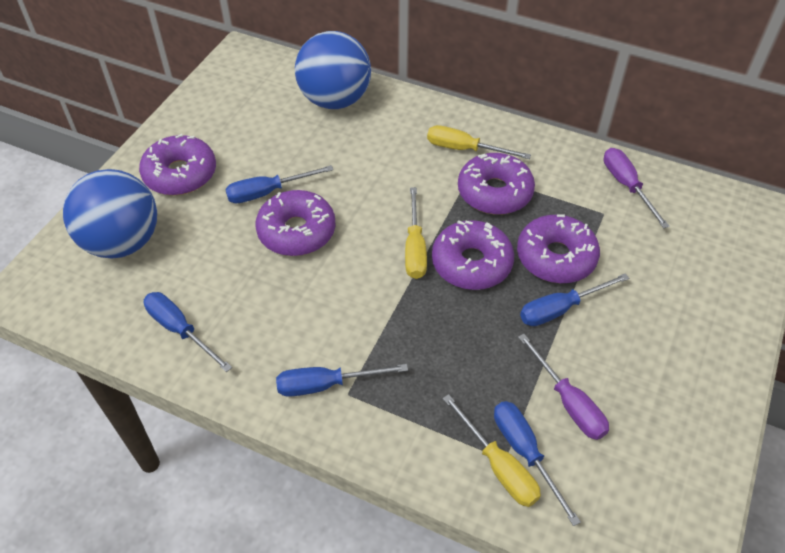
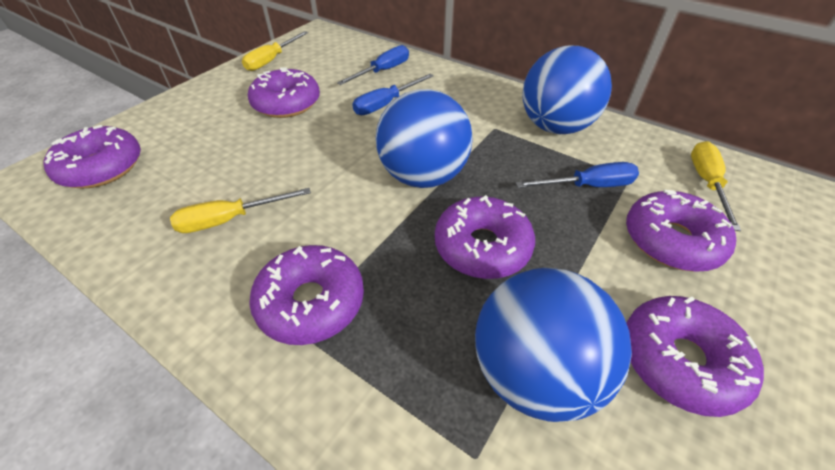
blue ball: [63,169,157,259] [295,31,371,109] = 2 -> [376,89,473,188] [475,268,632,422] [522,46,612,134] = 3
blue screwdriver: [144,292,232,372] [225,165,333,204] [276,364,408,397] [494,401,581,526] [520,273,629,326] = 5 -> [337,45,409,85] [352,74,434,115] [516,162,639,188] = 3
purple donut: [139,134,216,195] [255,190,335,256] [432,220,514,290] [458,153,535,215] [517,214,600,283] = 5 -> [43,125,141,188] [248,67,320,118] [249,245,364,345] [435,195,535,279] [626,190,736,272] [626,296,764,417] = 6
purple screwdriver: [518,334,609,440] [604,148,669,228] = 2 -> none = 0

